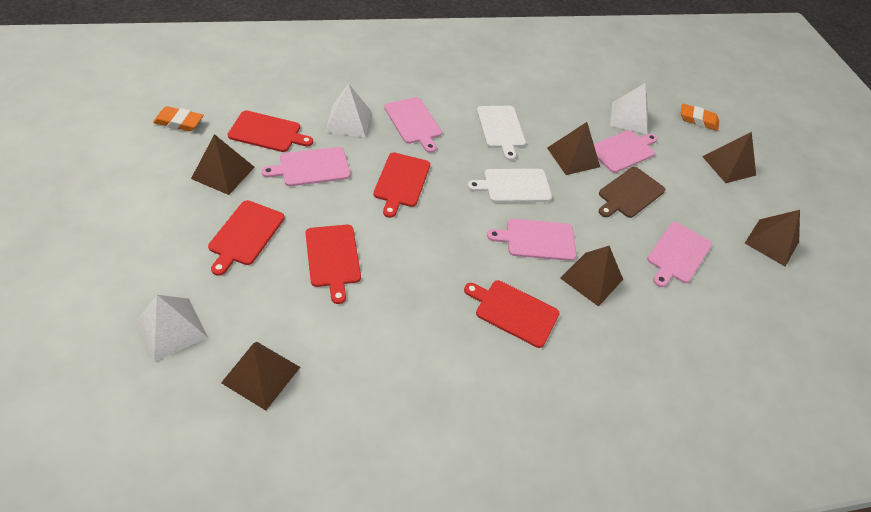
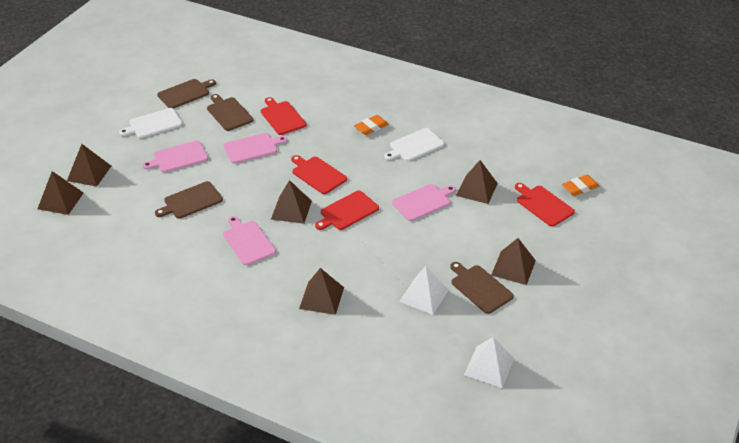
brown cutting board: [599,167,665,218] = 1 -> [155,181,223,219] [157,79,216,109] [207,94,253,131] [450,262,514,314] = 4
pink cutting board: [261,147,350,186] [384,97,442,153] [487,219,576,261] [594,130,657,173] [647,222,712,287] = 5 -> [142,141,208,172] [223,216,276,265] [224,133,287,164] [392,184,456,221] = 4
red cutting board: [208,200,285,276] [228,110,313,152] [305,225,361,304] [373,152,430,218] [464,280,560,348] = 5 -> [261,97,306,135] [291,155,347,194] [315,191,379,230] [515,183,575,227] = 4
white pyramid: [136,295,208,362] [325,83,371,137] [610,83,648,134] = 3 -> [399,266,449,315] [464,337,514,388] = 2

